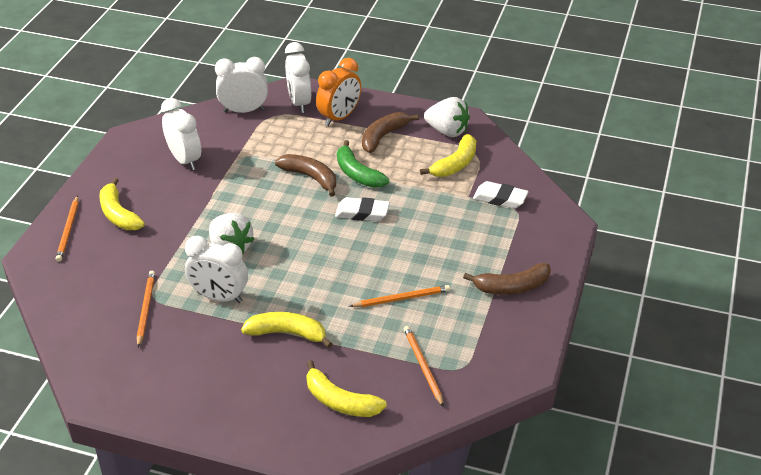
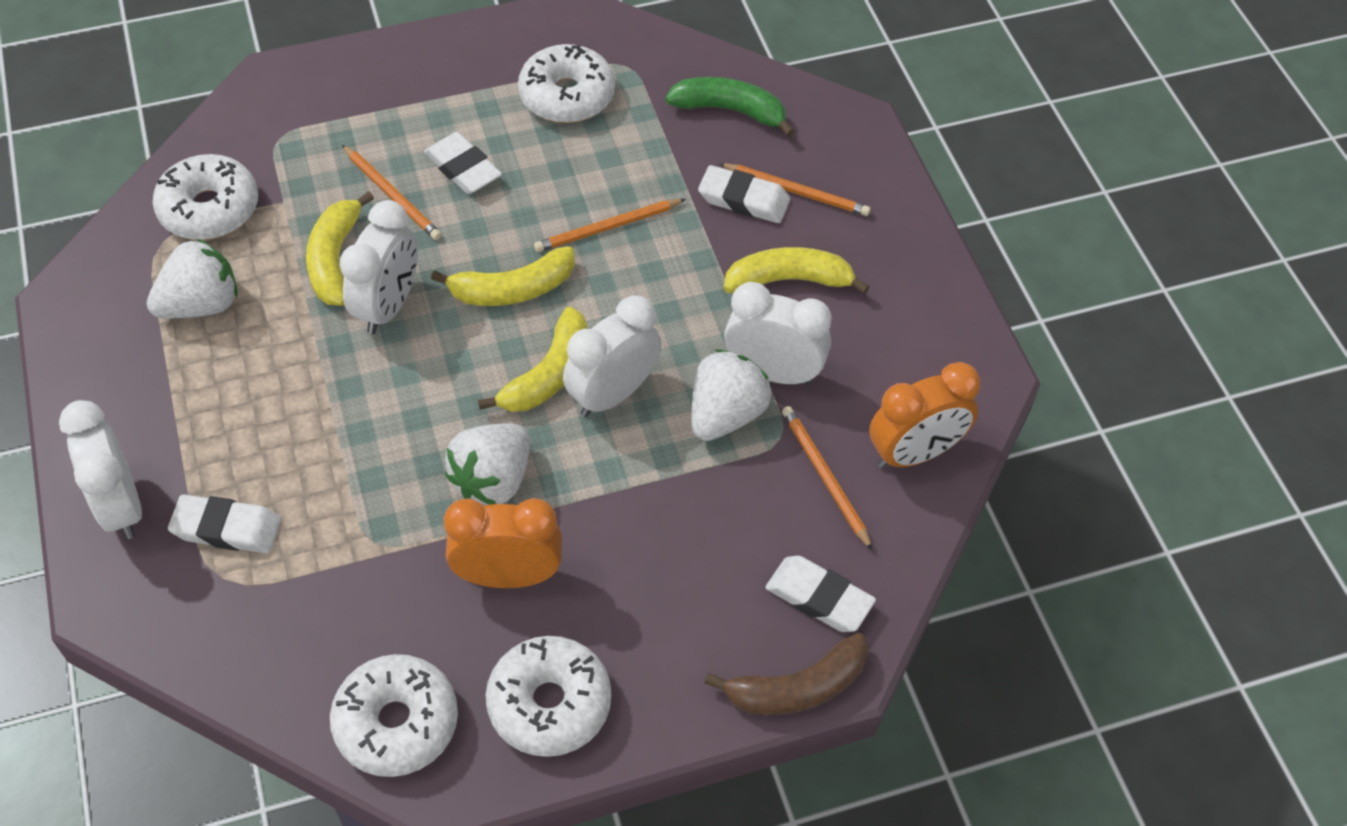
brown banana: [275,154,336,197] [362,112,419,153] [463,263,551,295] = 3 -> [705,633,868,715] = 1
orange clock: [316,58,361,126] = 1 -> [444,498,562,588] [869,362,981,469] = 2
white donut: none = 0 -> [153,154,258,240] [330,654,458,777] [486,636,611,757] [518,44,615,123] = 4
white eraser: [335,197,390,221] [473,181,529,209] = 2 -> [168,495,281,553] [424,132,502,194] [698,165,790,223] [765,556,876,632] = 4
white strawberry: [209,213,255,253] [424,97,470,137] = 2 -> [147,239,238,318] [445,424,530,505] [692,350,771,441] = 3

